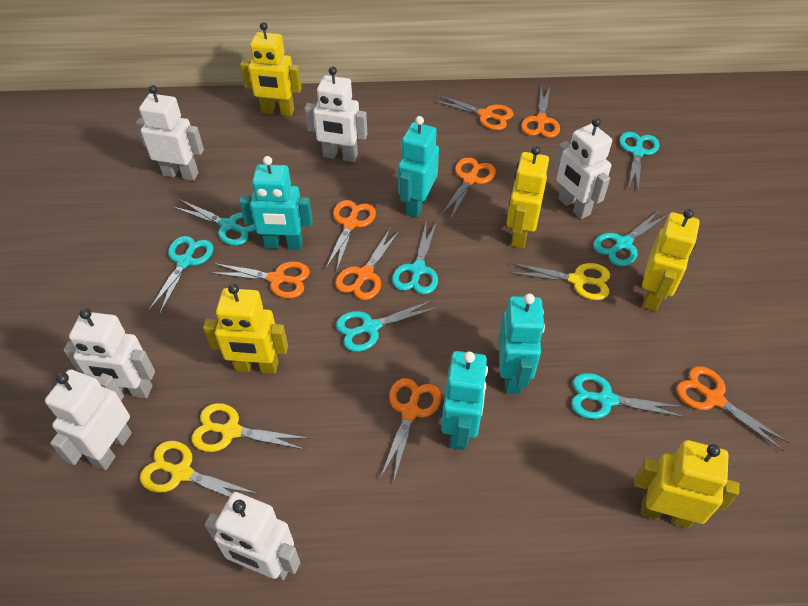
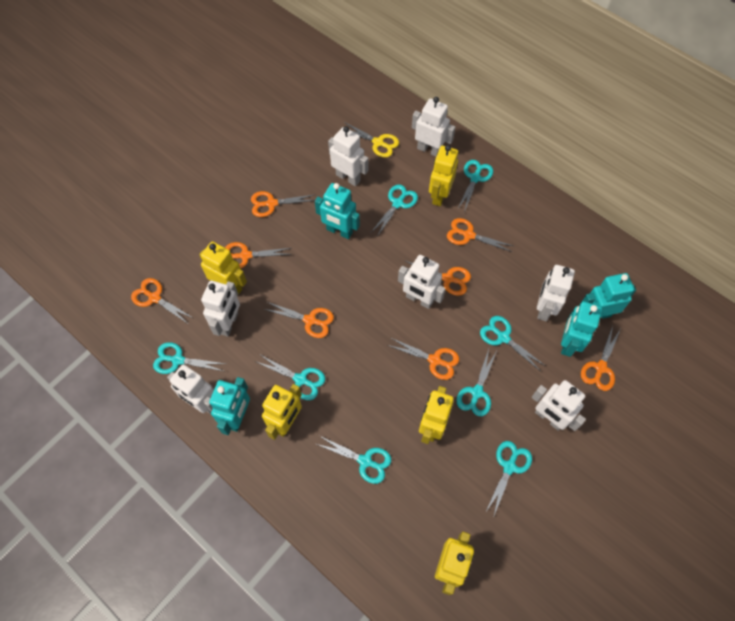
turquoise scissors: [148,236,213,314] [174,200,256,246] [336,300,437,352] [392,222,438,294] [571,373,686,419] [593,210,669,266] [619,132,659,192] = 7 -> [153,342,226,374] [257,354,325,400] [317,436,391,484] [371,185,418,236] [456,349,497,416] [457,160,493,212] [480,316,545,371] [485,441,532,518] = 8
white robot: [45,369,132,470] [64,308,155,398] [136,85,204,181] [205,492,300,581] [305,66,367,162] [555,118,612,219] = 6 -> [167,364,214,414] [201,281,240,337] [328,126,369,186] [398,255,446,309] [412,97,455,157] [532,380,586,431] [537,265,575,321] = 7
yellow scissors: [140,441,258,497] [191,403,309,452] [510,263,610,300] = 3 -> [340,122,399,158] = 1

